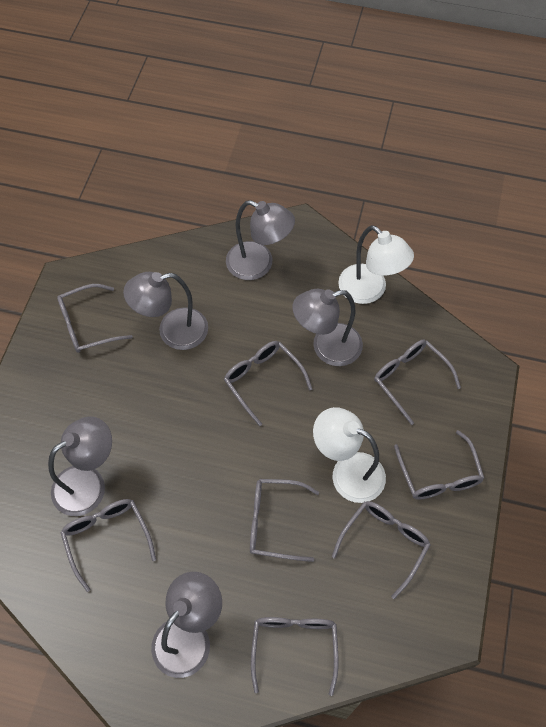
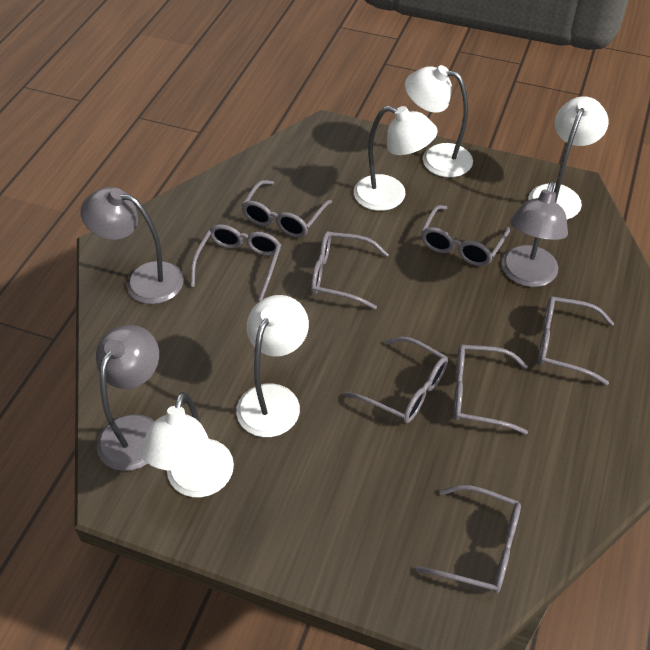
grey lamp: [48,416,112,516] [123,272,208,350] [151,572,222,678] [226,200,295,280] [293,289,363,366] = 5 -> [80,187,184,304] [96,325,159,471] [502,182,568,287] = 3
white lamp: [313,407,386,503] [338,225,414,304] = 2 -> [141,392,234,497] [236,295,309,437] [354,106,437,211] [405,65,473,177] [528,96,609,220] = 5

